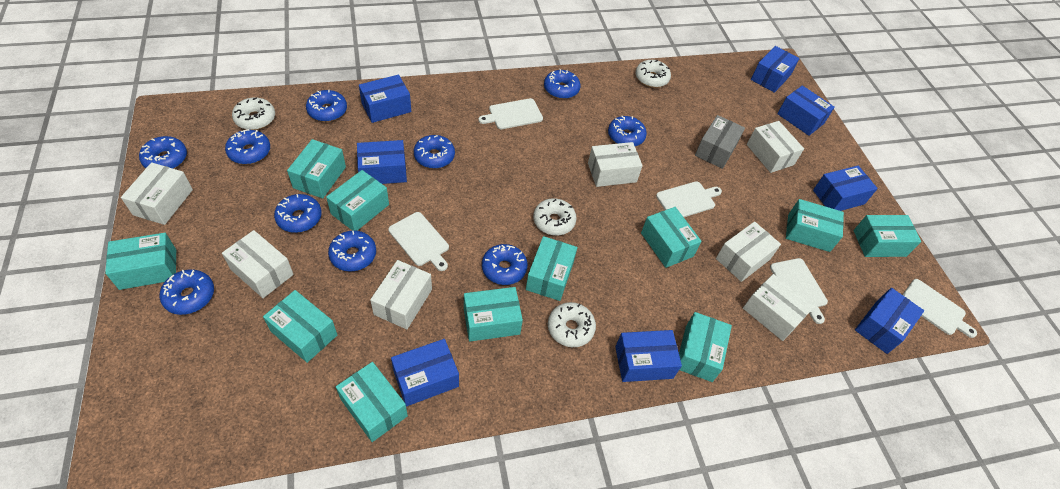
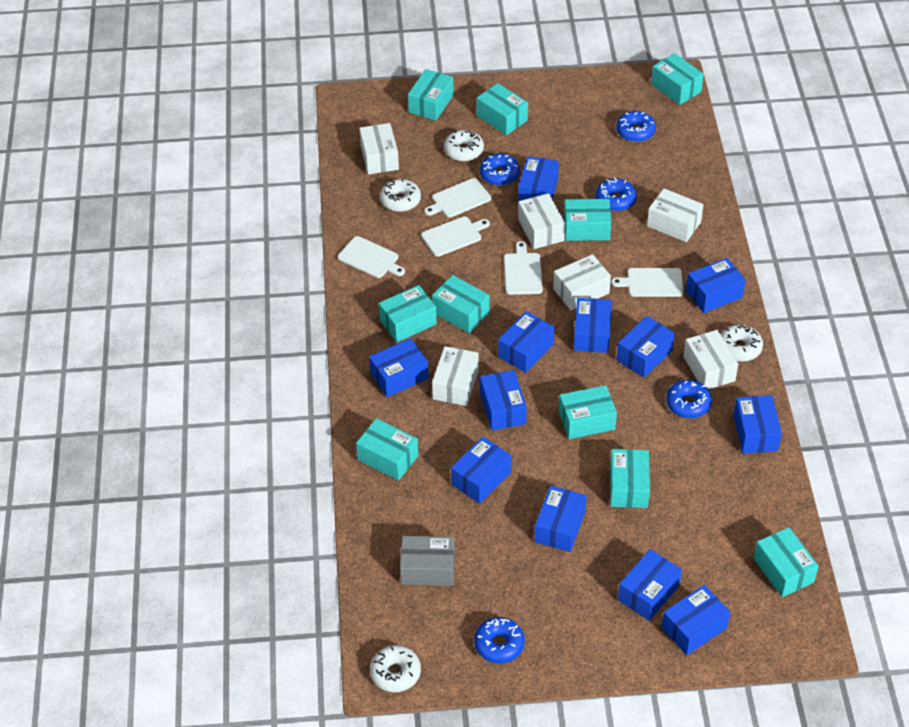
blue box: [357,140,407,184] [359,75,411,123] [391,339,459,406] [615,330,682,382] [751,46,800,93] [777,86,835,136] [813,166,878,211] [855,288,924,354] = 8 -> [369,338,429,397] [451,437,511,504] [480,370,527,431] [498,311,554,373] [518,156,559,202] [535,486,586,552] [574,298,612,353] [617,316,675,378] [618,549,682,621] [661,585,730,655] [686,258,746,313] [734,395,782,454] = 12
blue donut: [139,136,187,169] [160,269,214,315] [225,129,270,164] [274,194,322,233] [306,89,347,122] [328,230,376,272] [414,135,455,169] [482,244,528,285] [544,69,581,99] [608,116,647,146] = 10 -> [474,617,525,663] [480,153,520,186] [595,178,637,211] [616,111,656,142] [666,380,712,418] = 5
turquoise box: [105,233,176,290] [263,290,337,363] [287,139,346,199] [326,170,389,231] [336,362,408,442] [464,287,523,342] [526,236,577,301] [641,207,702,268] [679,312,732,382] [786,199,844,252] [853,215,922,257] = 11 -> [356,418,418,481] [379,285,437,342] [408,69,454,120] [432,275,490,333] [476,83,528,135] [559,385,617,439] [564,199,611,241] [610,449,650,508] [651,53,704,105] [754,527,819,597] = 10
white box: [121,162,193,225] [222,230,294,298] [370,260,432,329] [588,142,643,187] [716,221,781,282] [743,274,815,341] [747,121,804,173] = 7 -> [359,123,399,174] [432,346,479,406] [518,193,565,249] [553,254,611,310] [647,188,703,242] [683,330,738,390] = 6

